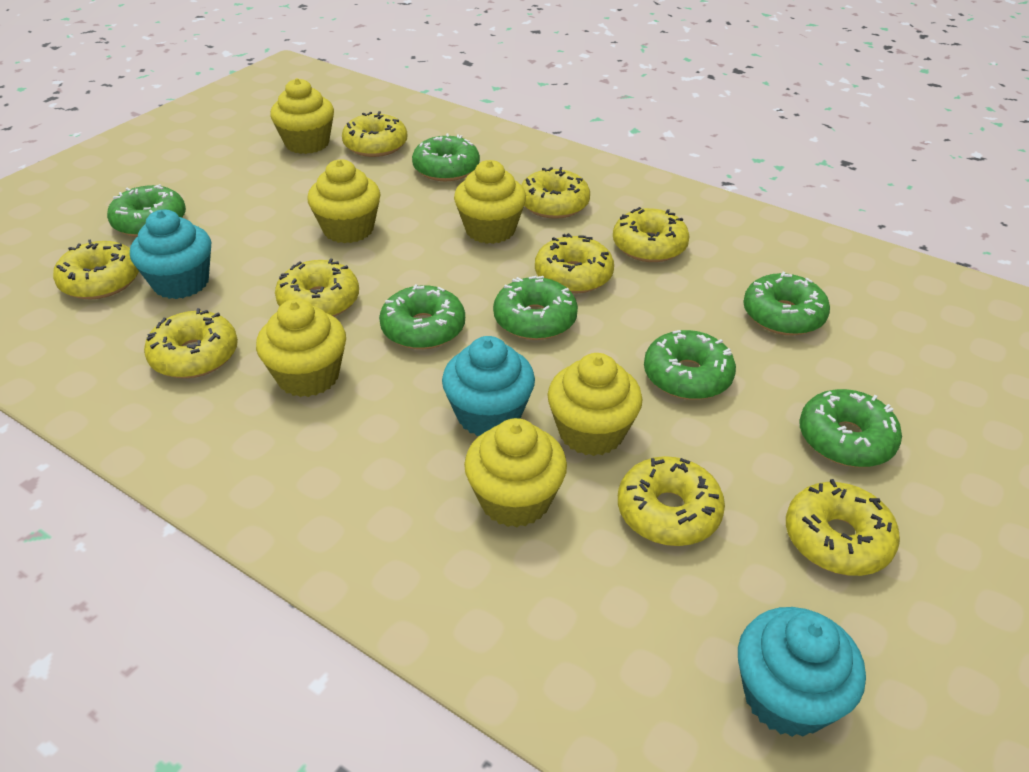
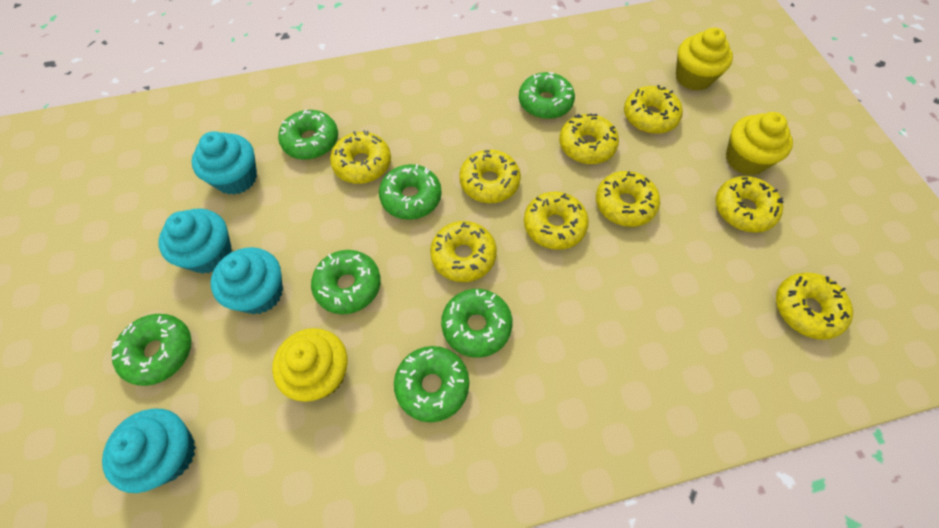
turquoise cupcake: [130,209,211,299] [442,336,535,436] [738,607,866,737] = 3 -> [102,409,196,493] [158,208,232,274] [191,131,257,195] [210,247,283,314] = 4
yellow cupcake: [256,299,346,397] [270,78,334,154] [307,159,381,243] [454,160,526,244] [464,418,567,528] [547,353,643,456] = 6 -> [272,328,347,402] [676,28,733,91] [726,112,793,175] = 3

